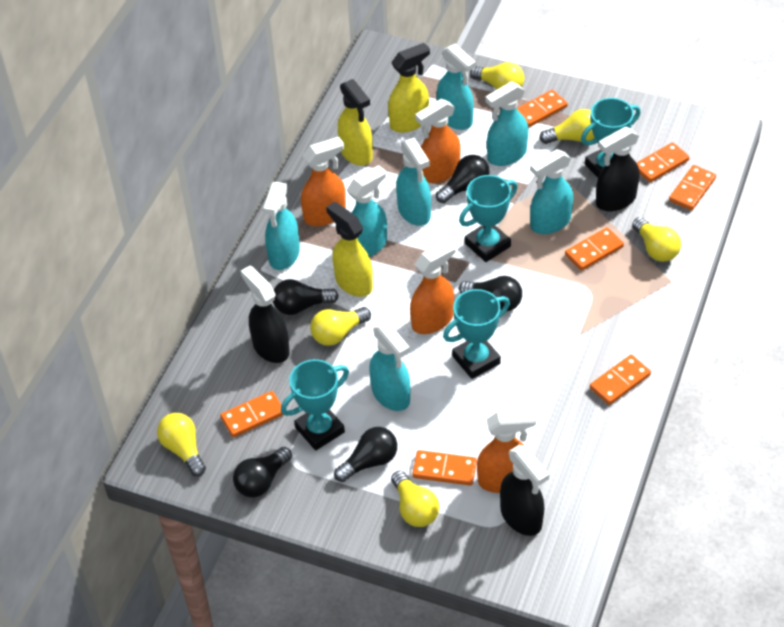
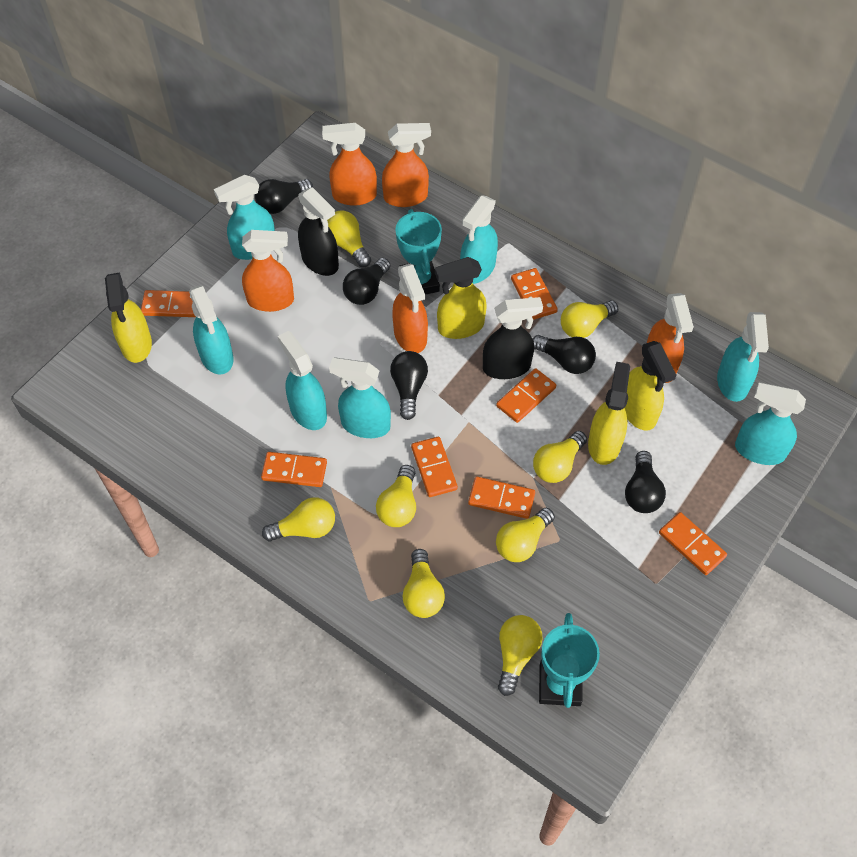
black spray bottle: [240,266,290,363] [500,445,549,536] [596,127,640,211] = 3 -> [298,187,339,276] [483,297,543,379] = 2
orange spray bottle: [301,137,346,226] [410,239,456,334] [415,99,461,183] [477,410,536,493] = 4 -> [242,230,294,312] [322,123,377,206] [382,123,431,207] [392,264,428,353] [647,293,694,383] = 5
turquoise trophy: [281,359,349,450] [443,289,510,379] [459,175,517,262] [581,98,641,178] = 4 -> [396,209,442,295] [539,613,600,708] = 2
yellow light bulb: [157,413,206,476] [310,307,371,346] [391,471,439,527] [470,62,524,89] [539,109,595,144] [632,217,681,262] = 6 -> [262,497,335,542] [327,211,371,267] [376,465,416,527] [402,549,445,618] [496,508,555,562] [498,615,543,696] [533,431,587,483] [561,300,618,338] = 8
yellow spray bottle: [326,202,373,297] [338,79,373,166] [388,43,430,133] = 3 -> [105,273,152,363] [435,257,487,339] [588,362,630,465] [625,341,676,431] = 4

